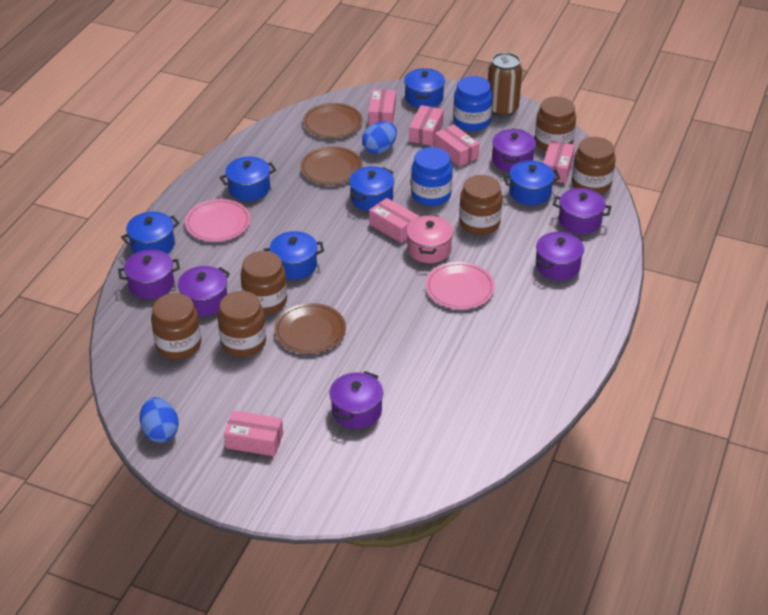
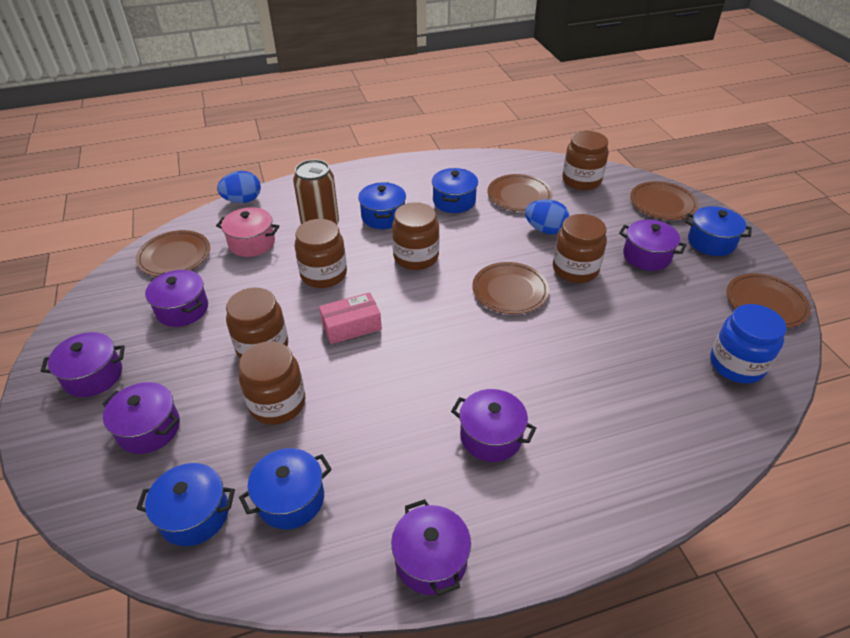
blue jar: [411,147,453,206] [453,76,492,131] = 2 -> [710,304,786,384] = 1
blue pot: [121,212,180,254] [220,157,276,201] [263,231,324,280] [349,166,394,211] [404,68,445,108] [503,161,560,205] = 6 -> [136,463,235,546] [239,448,332,529] [358,182,406,229] [432,168,478,213] [685,206,752,256] = 5
brown plate: [274,303,346,354] [300,146,362,185] [303,103,363,138] = 3 -> [136,230,210,276] [472,262,549,314] [487,174,552,211] [630,181,698,220] [726,273,811,328] = 5
pink box: [224,410,283,456] [368,89,396,126] [369,198,419,243] [409,105,444,146] [434,124,480,167] [543,141,575,183] = 6 -> [319,292,382,344] = 1
pink plate: [185,199,251,242] [426,262,495,309] = 2 -> none = 0

